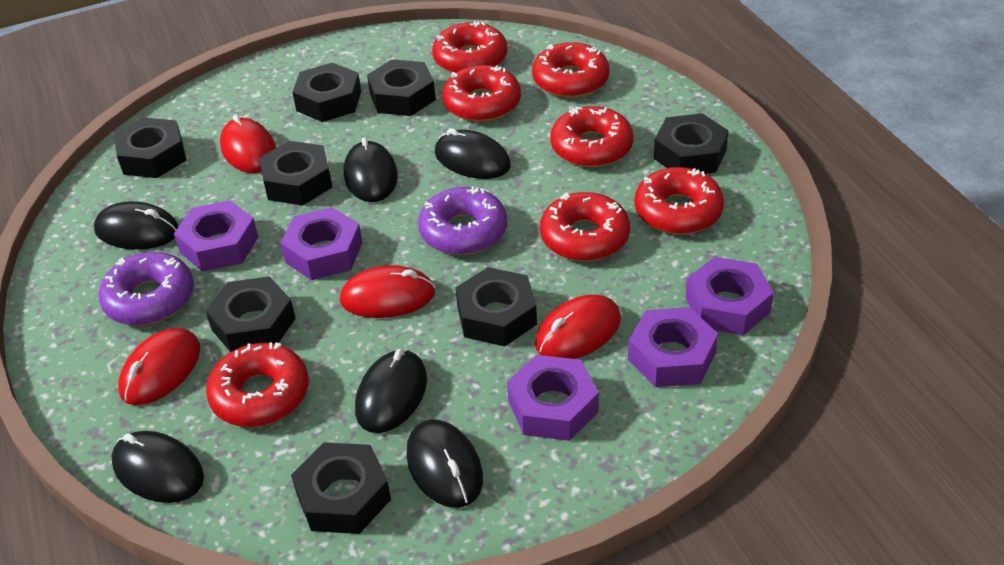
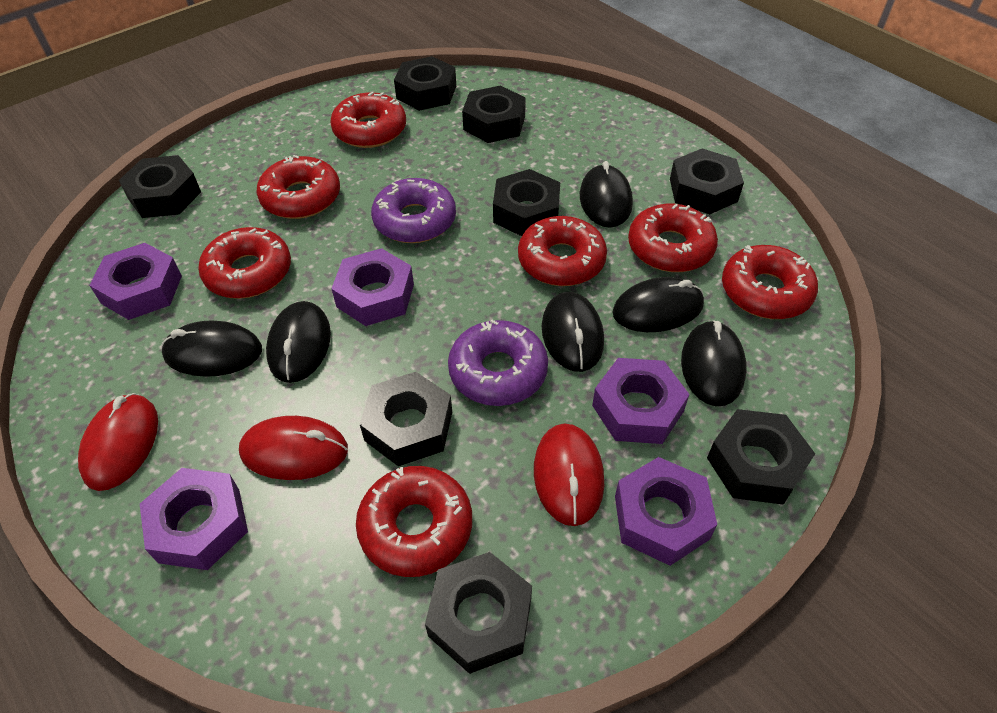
red mouse: [118,328,200,405] [220,114,276,173] [340,265,435,318] [535,295,621,359] = 4 -> [78,393,158,491] [239,416,348,480] [534,424,604,526] = 3

